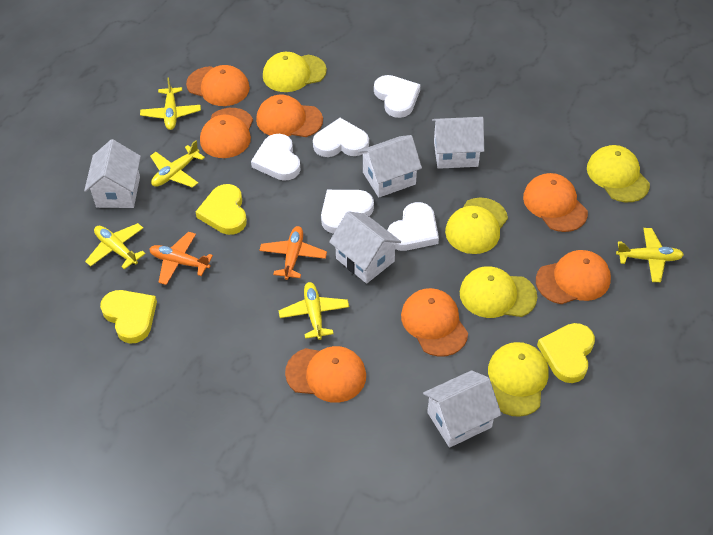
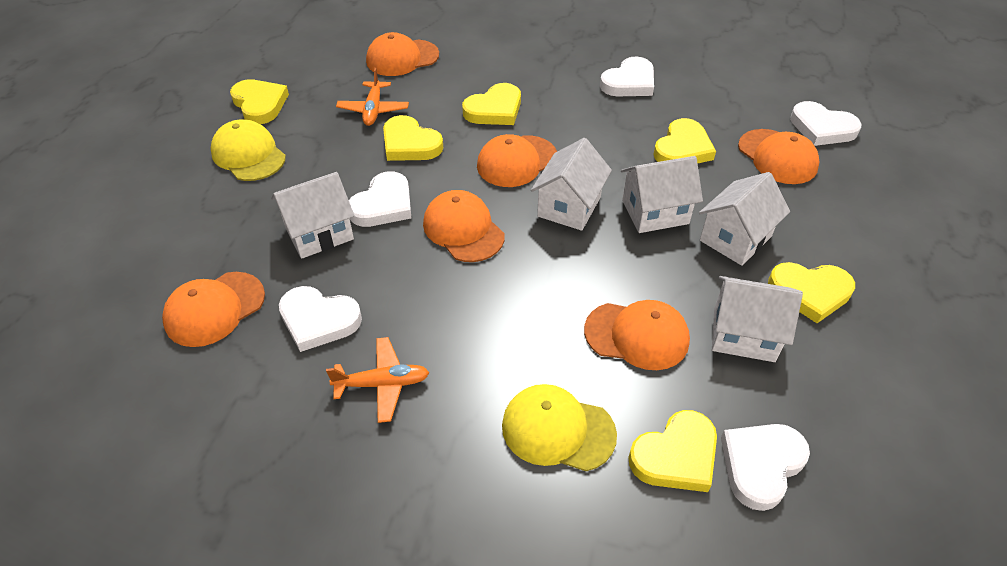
orange cap: [186,65,250,106] [200,108,253,158] [256,95,323,137] [285,346,366,403] [401,288,468,357] [523,173,588,232] [536,250,611,304] = 7 -> [162,272,265,347] [366,32,439,76] [423,190,504,262] [477,134,557,187] [584,300,690,370] [738,129,819,184] = 6
yellow cap: [263,52,327,92] [445,198,508,254] [460,266,537,318] [488,342,549,417] [587,145,650,202] = 5 -> [211,119,286,181] [502,384,617,471] = 2
yellow heart: [100,290,157,344] [196,184,247,235] [537,323,595,383] = 3 -> [230,79,289,124] [383,115,443,161] [462,83,521,125] [628,410,717,492] [653,118,716,163] [768,262,855,323] = 6
yellow plane: [85,223,146,269] [140,77,201,130] [150,140,205,188] [279,282,349,340] [616,228,684,282] = 5 -> none = 0

